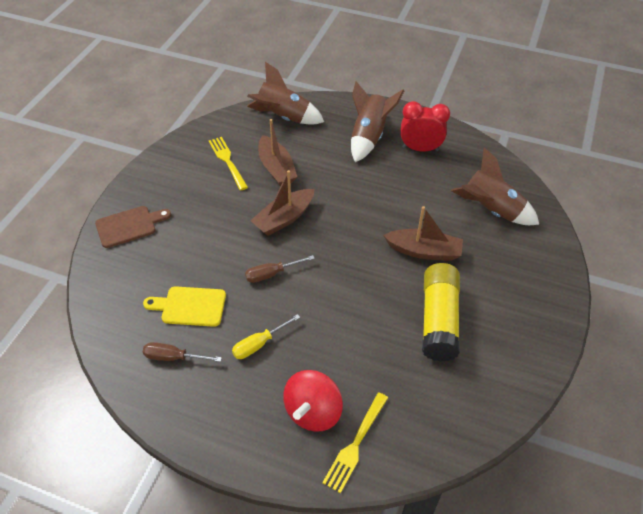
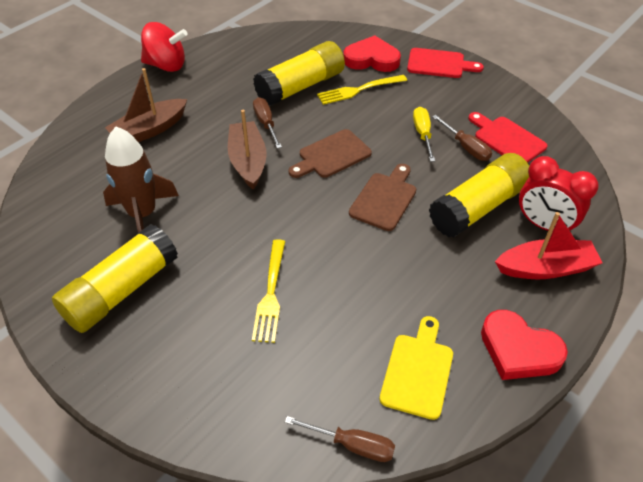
brown boat: [250,170,314,236] [259,119,297,187] [383,206,463,261] = 3 -> [105,68,187,142] [228,110,267,190] = 2
brown cutting board: [95,206,171,248] = 1 -> [289,129,372,178] [349,164,416,231] = 2
brown rocket: [247,62,324,125] [351,81,404,162] [451,147,539,225] = 3 -> [103,127,179,233] = 1
brown screwdriver: [143,342,222,362] [245,255,315,283] = 2 -> [253,97,282,149] [285,416,395,462] [432,115,492,161] = 3
red boat: none = 0 -> [495,212,603,279] = 1
red cutting board: none = 0 -> [407,48,484,78] [468,112,548,163] = 2
red heart: none = 0 -> [343,35,401,72] [481,310,568,380] = 2
yellow glue stick: [422,263,460,362] = 1 -> [52,224,178,333] [253,41,345,106] [429,153,529,237] = 3

